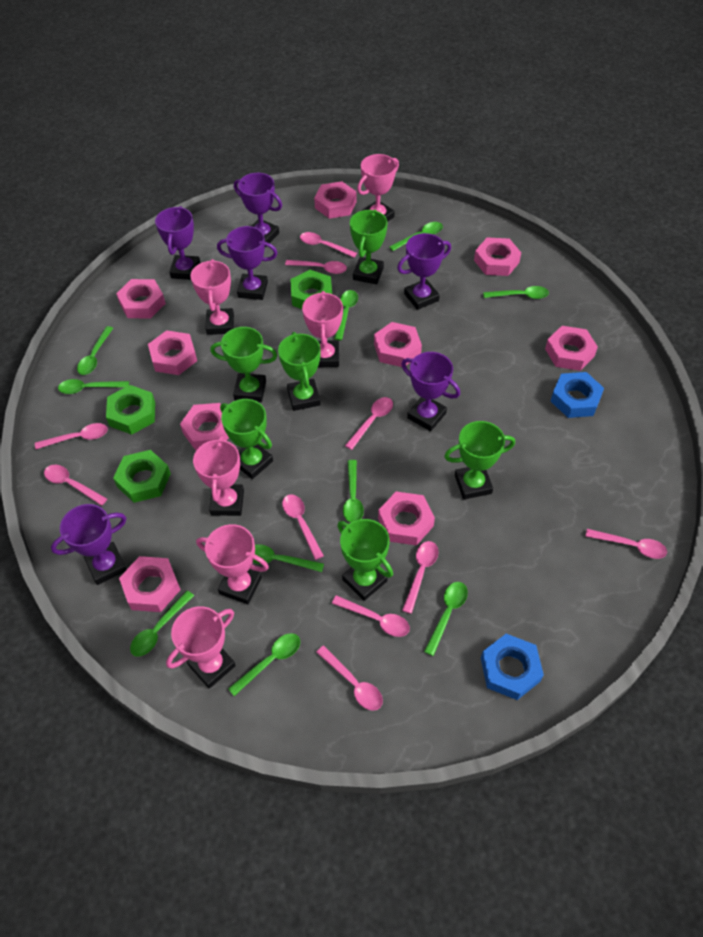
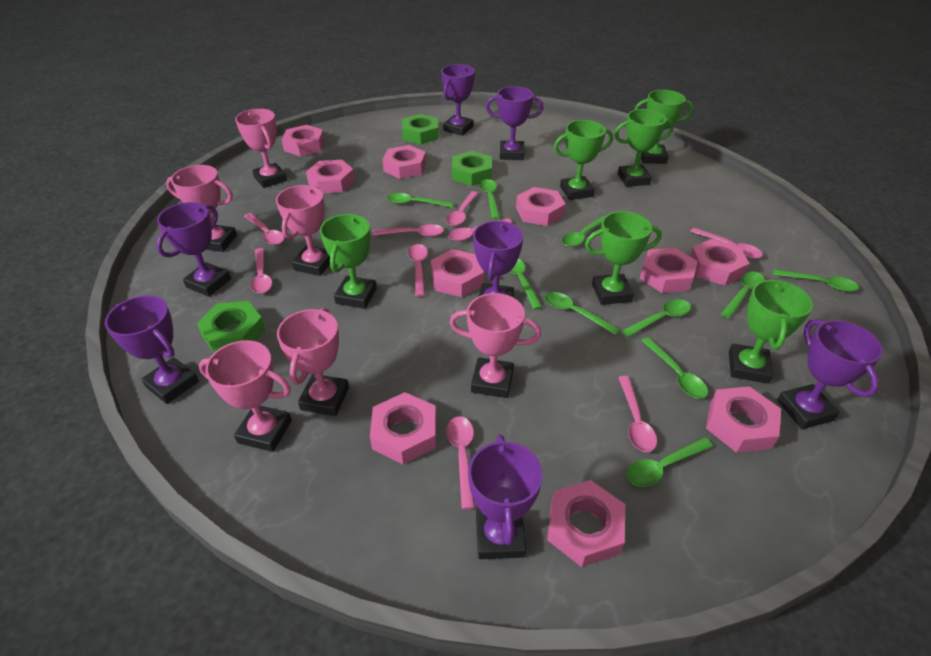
blue nut: [481,634,544,700] [551,372,604,418] = 2 -> none = 0
pink nut: [116,279,166,319] [119,556,181,612] [148,330,197,375] [180,403,229,450] [314,181,357,219] [374,322,422,367] [378,492,435,546] [474,237,521,276] [545,326,598,371] = 9 -> [281,125,325,157] [306,160,355,193] [370,392,436,464] [383,145,426,179] [431,249,484,297] [516,187,566,226] [547,480,625,567] [640,248,698,293] [690,239,750,286] [706,386,781,453] = 10
pink spoon: [35,423,108,449] [44,465,107,506] [282,494,324,560] [285,260,347,274] [300,232,357,258] [316,646,383,711] [332,595,410,637] [345,397,393,450] [402,541,439,614] [585,529,667,559] = 10 -> [244,213,285,245] [250,248,272,294] [372,224,444,237] [408,244,428,297] [446,191,479,226] [446,416,475,509] [448,218,512,241] [618,376,657,452] [690,228,763,259] = 9
purple trophy: [51,504,127,585] [155,206,200,280] [217,226,277,300] [234,173,282,247] [397,233,451,310] [401,352,460,431] = 6 -> [105,296,199,404] [156,202,231,297] [441,64,475,136] [468,434,543,559] [473,221,523,297] [486,86,544,160] [777,319,883,429] = 7

